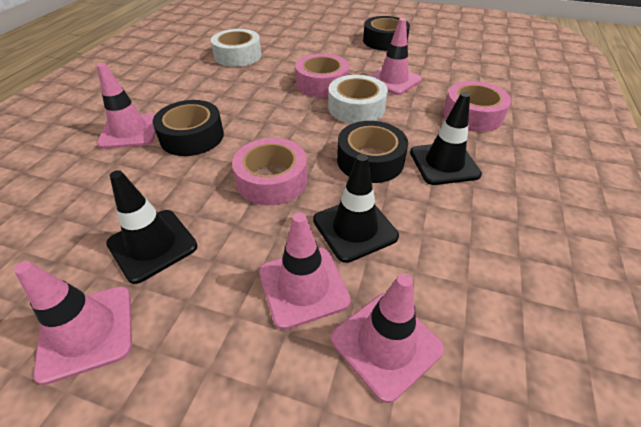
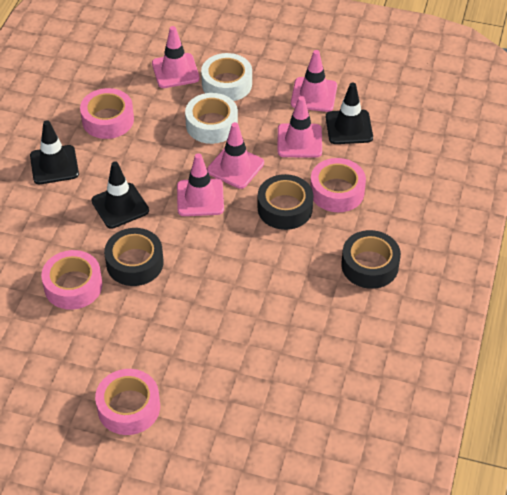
pink tape: [232,138,307,205] [295,53,349,97] [443,81,511,132] = 3 -> [41,250,103,310] [80,88,134,139] [95,369,160,435] [310,158,366,212] = 4

